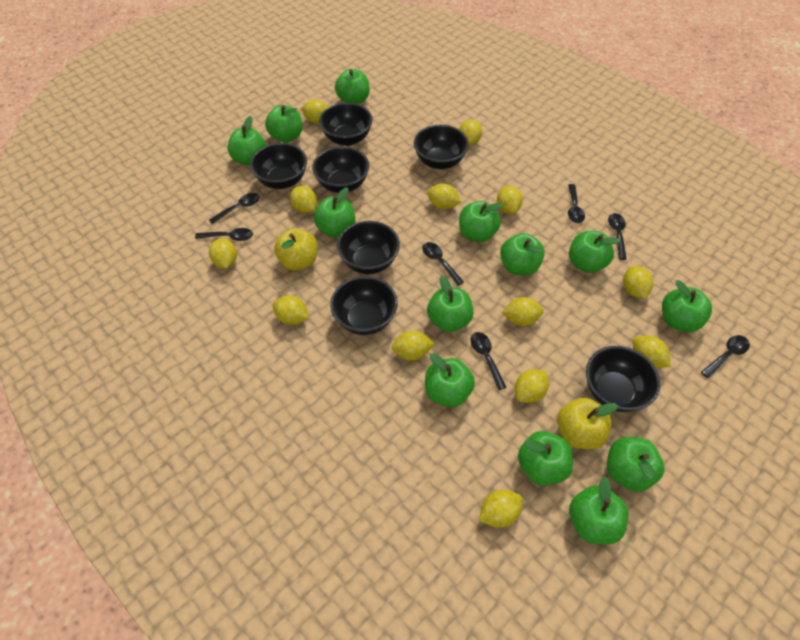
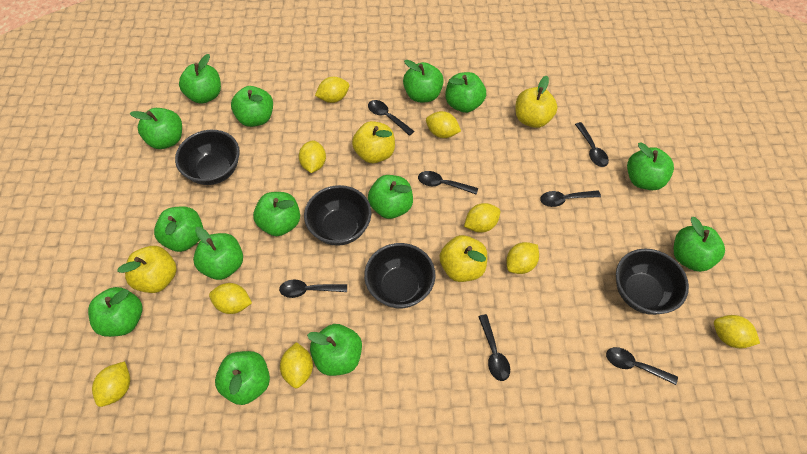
black bowl: [250,143,307,189] [312,147,369,193] [319,103,373,146] [330,276,398,335] [337,221,400,274] [413,125,469,169] [586,346,660,412] = 7 -> [175,130,240,185] [304,185,372,246] [364,243,436,308] [616,249,689,315] = 4
green apple: [228,116,266,165] [265,105,302,143] [314,187,355,237] [335,69,370,104] [425,353,475,407] [427,275,473,332] [459,201,504,242] [500,233,545,275] [518,431,573,486] [569,231,620,273] [569,476,628,544] [607,437,664,492] [662,280,712,332] = 13 -> [88,287,142,337] [130,108,182,149] [154,206,203,252] [179,54,221,104] [193,227,243,280] [215,351,270,405] [231,86,273,127] [253,192,300,236] [307,324,362,376] [368,175,413,219] [403,60,444,102] [445,72,486,113] [627,142,674,190] [674,217,725,272] = 14
yellow apple: [274,228,318,271] [557,398,618,449] = 2 -> [117,246,177,293] [352,121,395,163] [440,235,487,282] [515,76,558,128] = 4
yellow lemon: [209,238,237,269] [273,296,309,325] [290,186,317,213] [301,100,328,123] [391,331,434,361] [427,184,461,209] [459,119,482,145] [479,490,523,528] [497,186,523,214] [502,297,544,326] [515,369,549,403] [623,266,653,299] [633,336,670,368] = 13 -> [92,361,130,407] [209,283,252,314] [280,342,313,388] [299,140,326,173] [315,77,349,103] [426,111,461,138] [464,203,500,233] [506,242,539,274] [714,315,760,348] = 9

